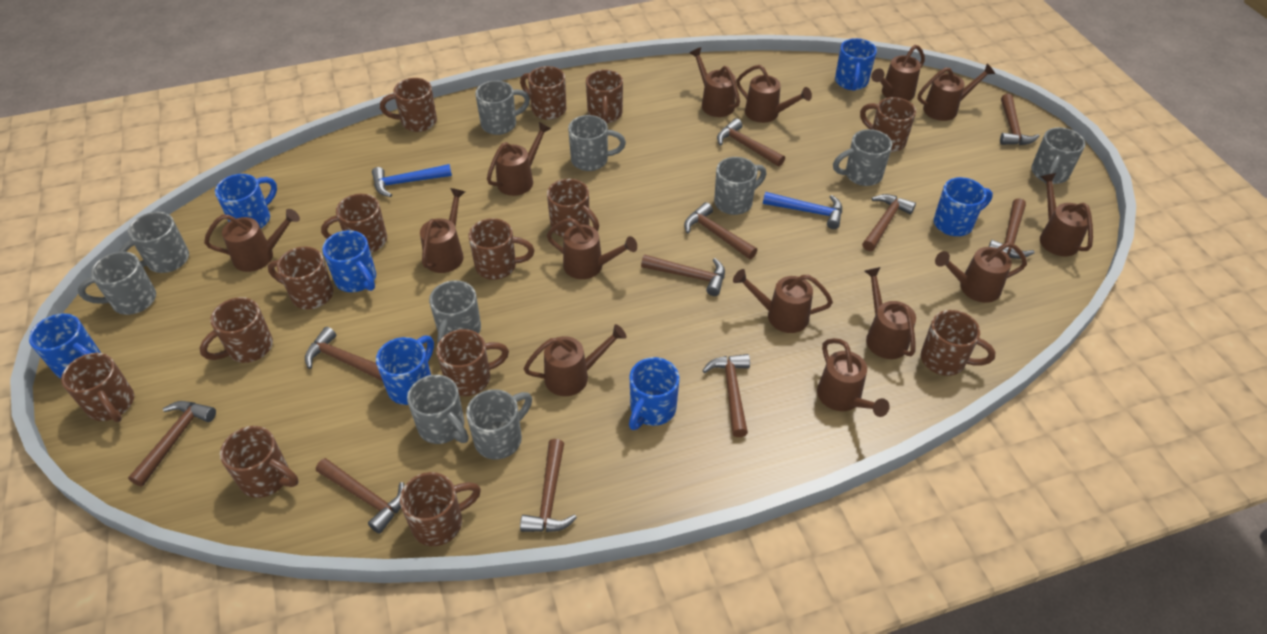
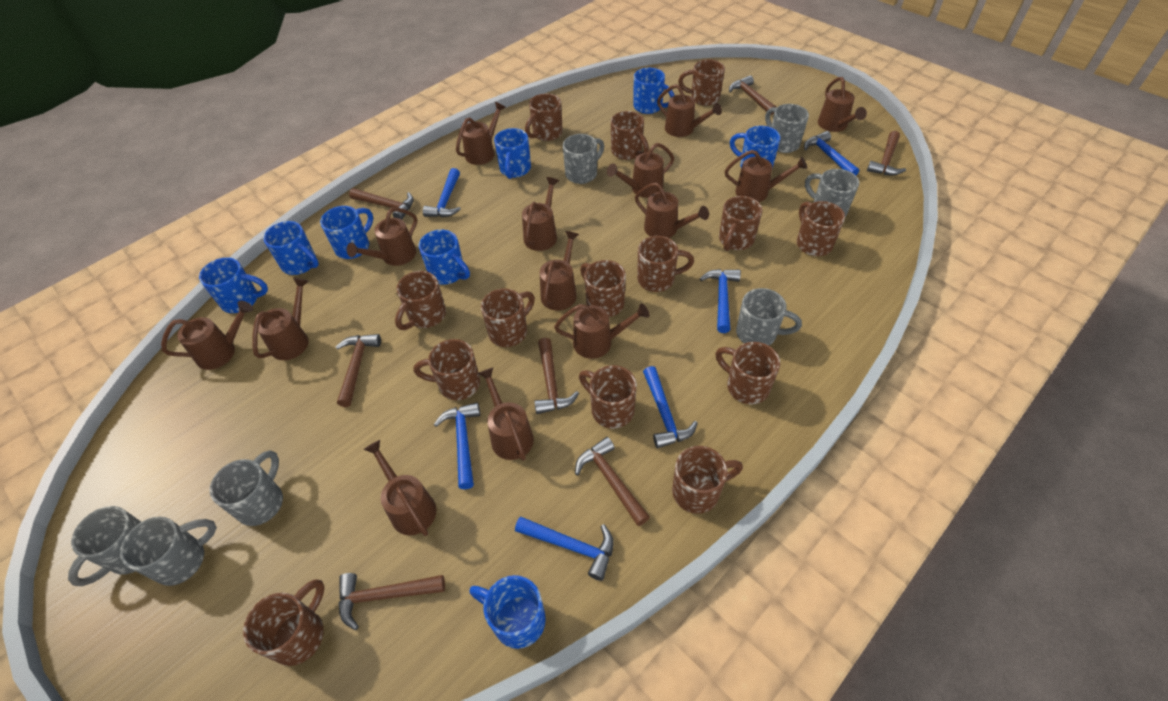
blue hammer: [372,164,452,197] [763,192,842,229] = 2 -> [423,168,461,217] [434,402,480,489] [515,516,614,581] [643,366,698,448] [700,269,741,333] [804,131,859,175] = 6
blue mug: [29,313,101,378] [215,174,277,228] [322,230,376,292] [376,336,434,405] [629,357,680,430] [835,38,877,91] [934,177,993,236] = 7 -> [199,257,268,313] [263,221,319,275] [320,206,373,259] [419,229,470,285] [470,575,546,649] [494,128,531,179] [633,68,674,114] [730,126,781,169] = 8
brown hammer: [128,401,216,487] [305,327,383,381] [316,458,404,534] [520,439,577,532] [641,255,725,296] [684,202,757,259] [702,354,750,437] [717,118,785,167] [862,194,916,251] [989,198,1035,259] [1000,94,1040,145] = 11 -> [336,334,381,407] [338,573,445,630] [349,188,414,220] [534,338,579,414] [575,437,650,526] [729,75,776,115] [867,131,906,176] = 7
grey mug: [78,252,156,315] [119,212,189,273] [407,375,469,444] [429,280,481,343] [466,389,532,459] [475,80,530,135] [568,115,626,171] [714,157,766,215] [833,129,892,186] [1031,127,1085,184] = 10 -> [68,506,141,586] [120,517,217,586] [210,450,283,526] [563,134,604,184] [736,288,802,346] [765,104,809,153] [805,169,859,217] = 7

